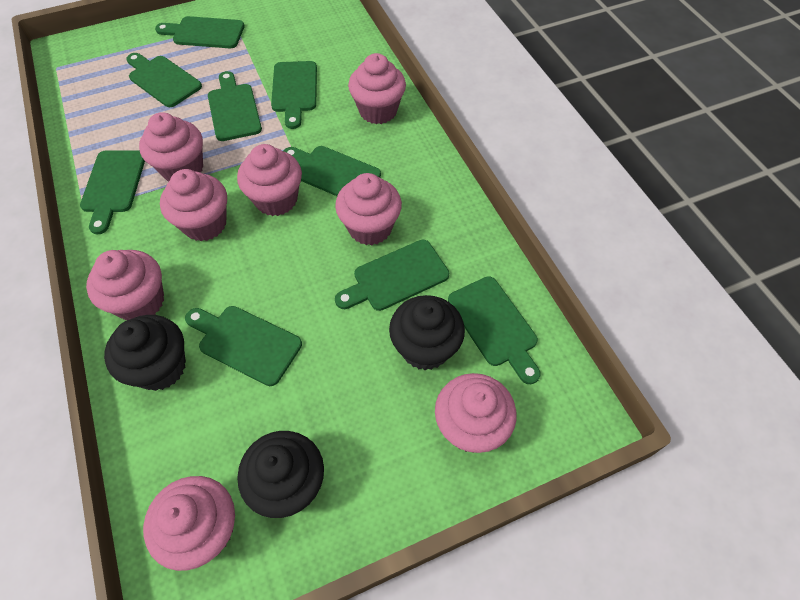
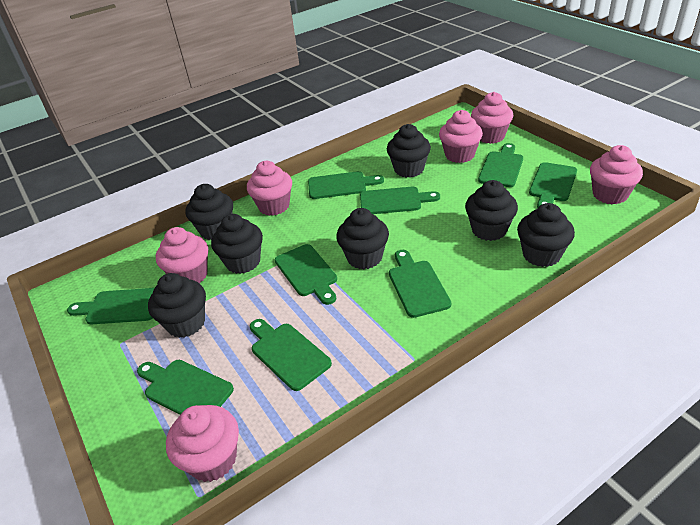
black cupcake: [104,315,186,391] [237,431,324,518] [389,295,465,370] = 3 -> [148,273,206,338] [185,184,233,240] [211,214,263,274] [336,208,389,269] [387,124,431,178] [465,180,518,241] [517,203,575,267] = 7
pink cupcake: [86,250,164,320] [139,112,203,181] [143,476,235,571] [160,169,227,241] [237,144,302,216] [335,173,402,245] [348,53,406,124] [435,373,516,453] = 8 -> [156,227,208,283] [166,405,239,482] [247,161,292,216] [439,110,483,163] [471,92,513,144] [590,145,643,204] = 6

